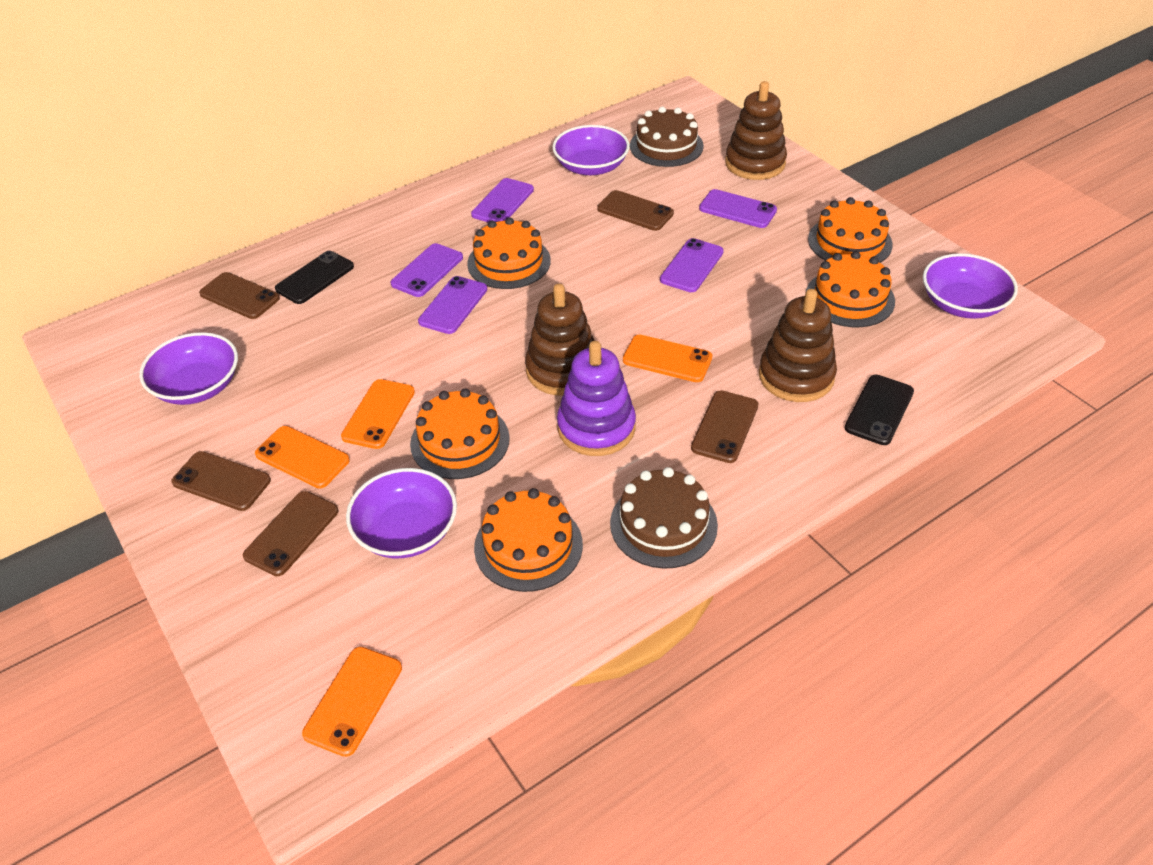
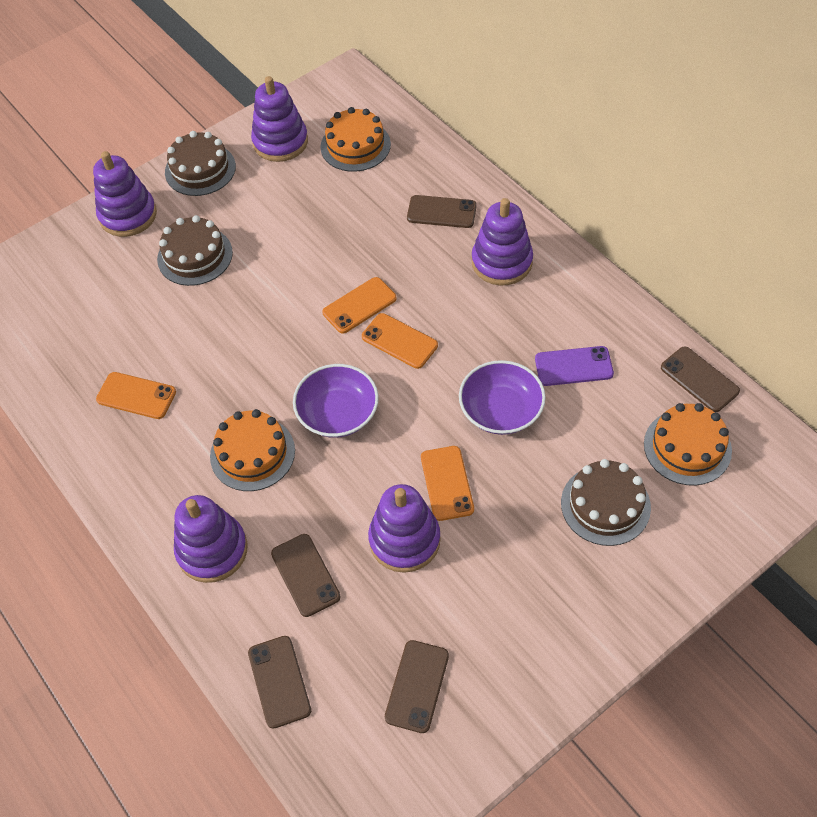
black phone: [275,251,354,304] [845,375,914,445] = 2 -> none = 0
brown cake: [610,467,718,569] [630,107,704,167] = 2 -> [157,215,233,286] [165,131,236,196] [561,459,651,546] = 3
brown stacking toy: [525,284,595,396] [725,81,787,180] [759,289,837,402] = 3 -> none = 0
orange cake: [410,389,510,479] [467,217,551,289] [474,488,583,592] [806,251,895,327] [808,197,893,263] = 5 -> [210,409,295,491] [320,107,391,172] [644,403,732,486] = 3
purple bowl: [139,332,238,405] [346,468,457,558] [552,125,630,175] [923,253,1018,319] = 4 -> [293,364,379,438] [459,360,546,435] = 2
purple phone: [391,243,463,297] [418,276,487,334] [471,178,534,223] [660,238,724,292] [699,189,777,228] = 5 -> [535,346,614,386] = 1
purple stacking toy: [557,341,636,456] = 1 -> [93,151,157,237] [174,495,248,583] [251,76,308,162] [368,484,441,573] [472,198,533,285] = 5

